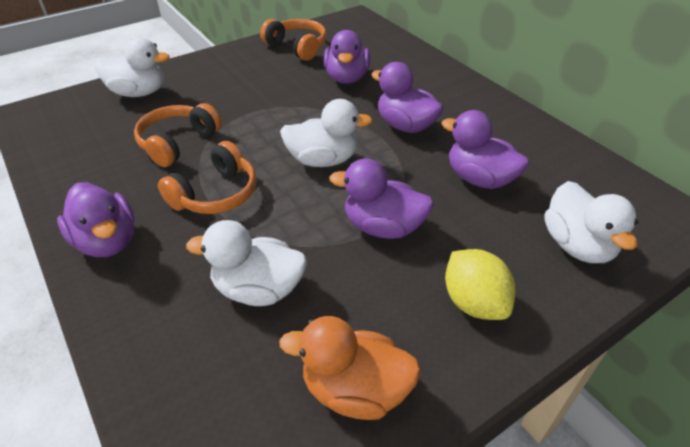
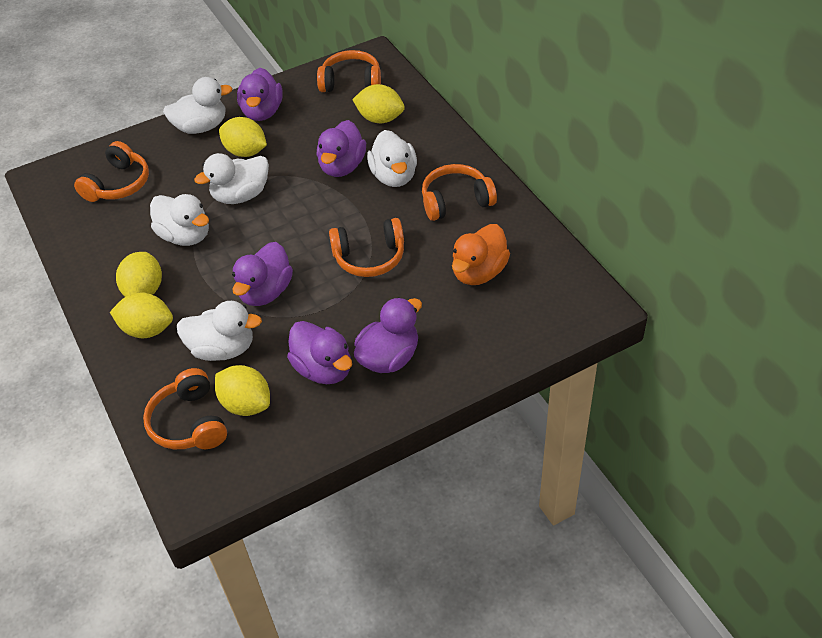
orange headphones: [134,103,222,167] [158,141,257,214] [260,19,327,61] = 3 -> [74,141,149,202] [143,368,227,449] [317,50,381,92] [329,218,404,277] [422,164,497,221] = 5
white duck: [95,37,170,97] [186,220,307,306] [280,99,373,167] [544,181,638,263] = 4 -> [150,194,209,246] [163,77,232,134] [177,301,262,361] [194,153,269,204] [367,130,417,187] = 5
yellow lemon: [445,249,515,320] = 1 -> [110,293,173,338] [116,252,162,297] [215,365,270,416] [219,117,267,157] [352,84,405,123] = 5

